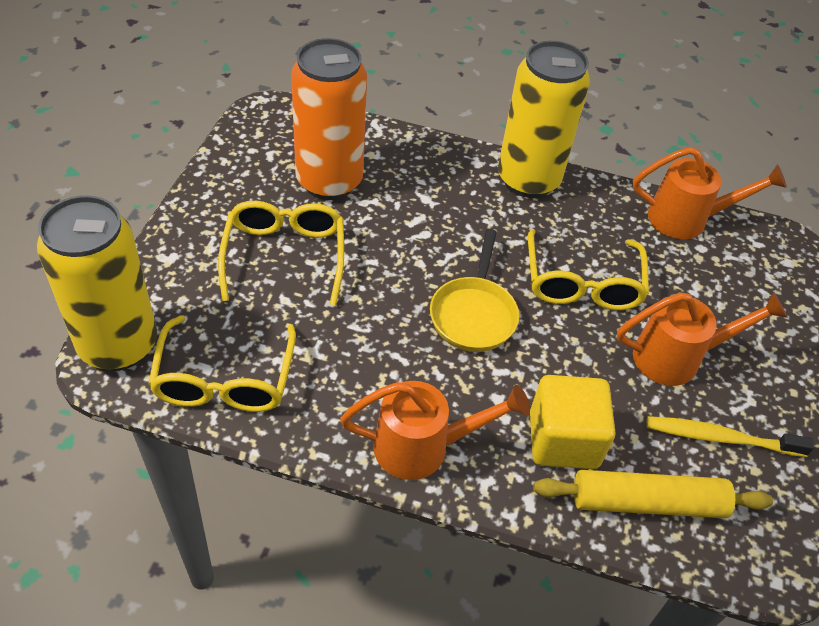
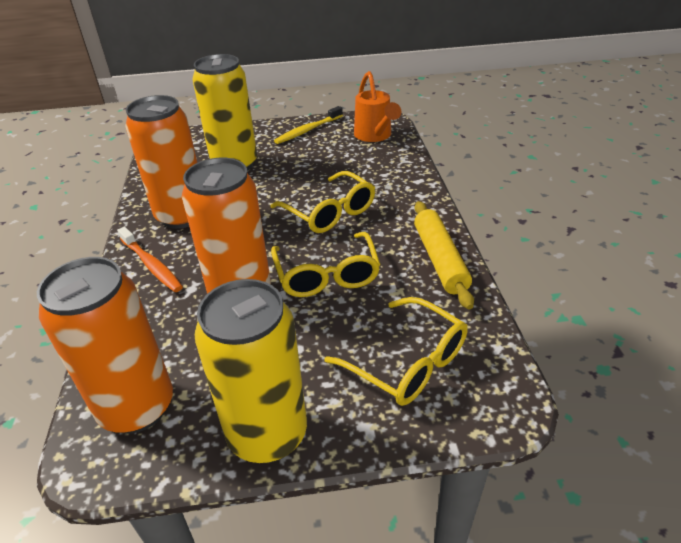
orange can: [291,38,367,200] = 1 -> [37,257,173,434] [125,95,197,229] [182,158,271,294] = 3
orange toothbrush: none = 0 -> [117,227,183,292] = 1
orange watering can: [340,381,530,480] [617,292,788,386] [633,147,787,239] = 3 -> [354,71,401,142] = 1
yellow cube: [530,375,615,469] = 1 -> none = 0
yellow pan: [430,229,519,352] = 1 -> none = 0

